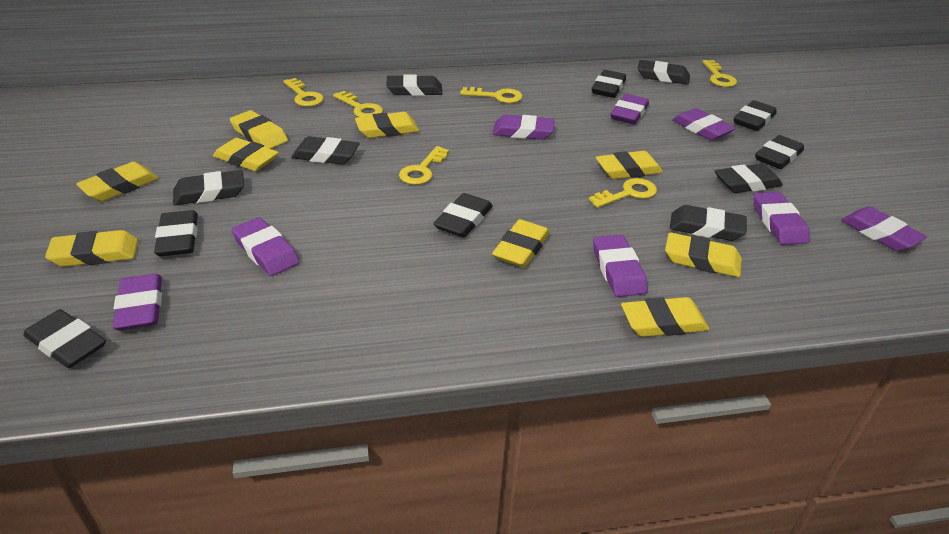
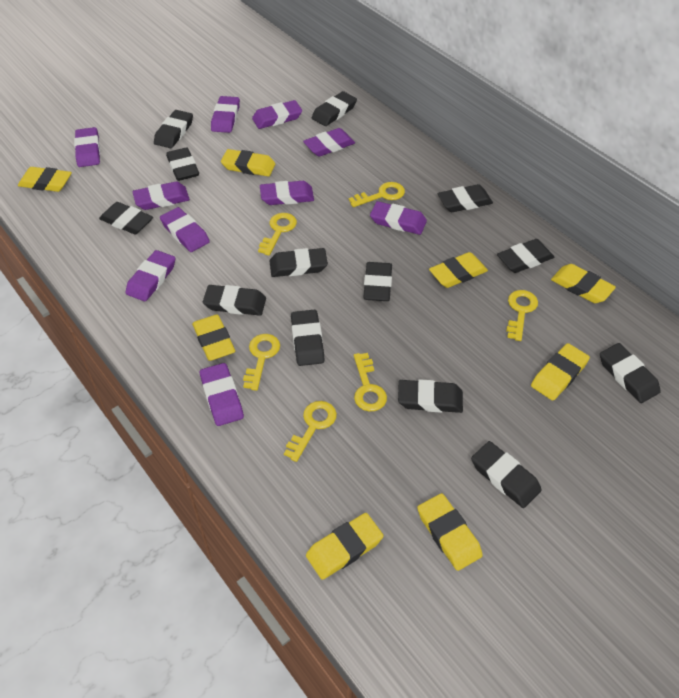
black eraser: [24,309,106,368] [154,210,198,256] [173,170,244,205] [291,136,359,165] [386,74,442,96] [433,193,493,237] [591,70,626,98] [638,60,690,85] [670,205,747,241] [715,164,783,193] [734,100,776,131] [755,135,804,169] = 12 -> [99,202,153,234] [154,110,193,148] [166,147,199,181] [203,285,266,316] [270,248,328,277] [291,310,325,366] [312,91,357,126] [363,262,392,301] [398,379,463,413] [438,184,493,212] [471,441,542,508] [497,239,554,273] [600,343,661,403] = 13
purple eraser: [113,274,162,330] [232,217,300,276] [492,114,555,140] [593,235,648,297] [611,94,649,125] [672,108,736,141] [753,192,810,245] [841,206,927,251] = 8 -> [74,127,100,167] [125,250,175,302] [132,182,190,210] [160,207,210,252] [200,363,244,426] [211,96,240,133] [252,100,302,129] [260,181,314,205] [303,128,355,157] [370,201,427,235] = 10
yellow eraser: [45,230,138,267] [76,162,159,201] [213,138,279,171] [230,110,288,149] [355,112,419,138] [492,219,550,268] [596,151,663,179] [621,297,709,337] [665,232,742,277] = 9 -> [18,167,72,192] [192,314,235,361] [221,149,275,177] [306,513,384,580] [417,493,483,571] [429,252,488,288] [531,343,590,401] [551,264,616,303] = 8

